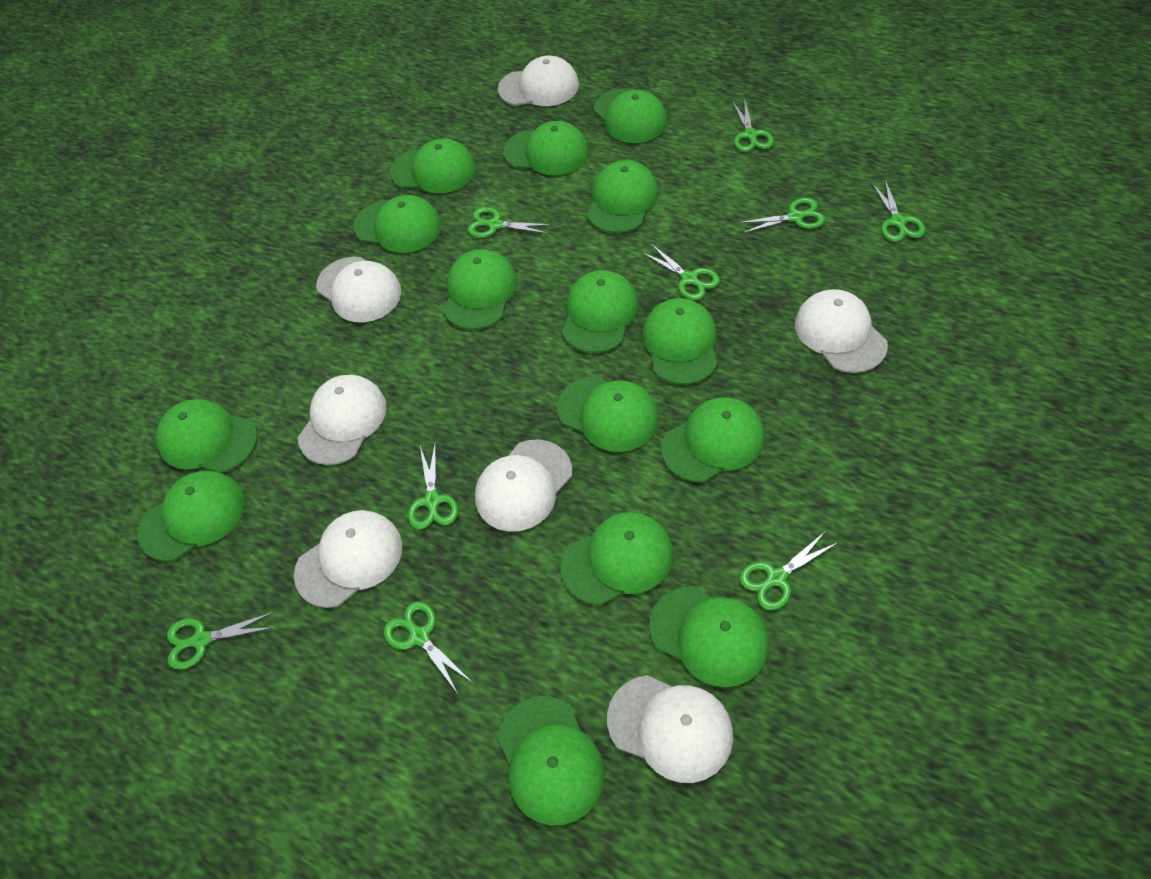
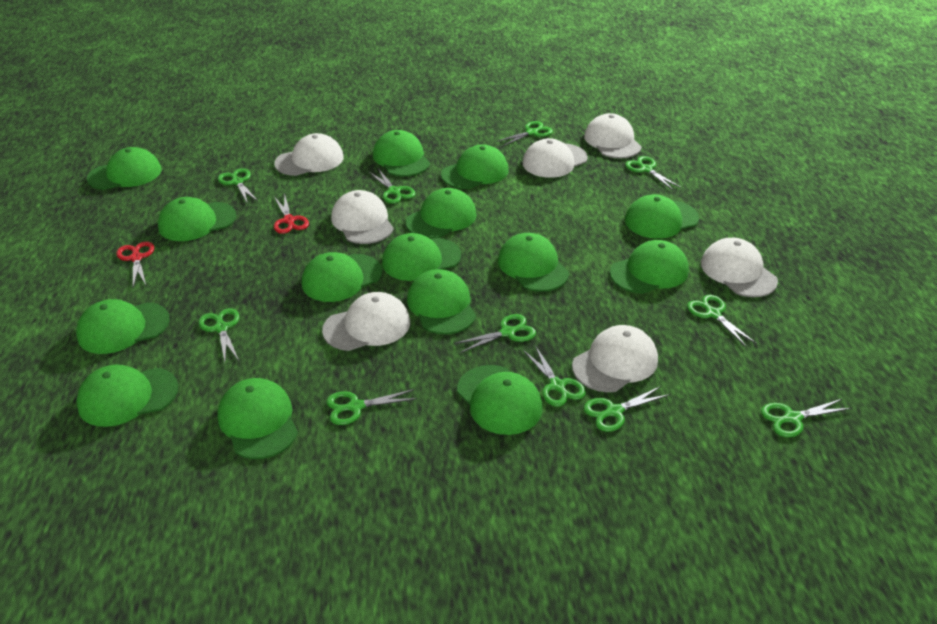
green scissors: [167,612,274,669] [384,601,473,694] [408,445,458,529] [467,207,552,238] [641,244,720,300] [732,98,774,152] [738,198,825,233] [739,531,837,610] [872,180,925,242] = 9 -> [198,308,239,361] [218,168,258,204] [326,389,417,425] [369,169,416,204] [454,314,536,353] [496,121,553,147] [523,345,586,407] [583,386,670,432] [625,156,681,190] [687,295,757,348] [761,399,851,437] = 11
red scissors: none = 0 -> [116,241,155,287] [274,195,309,234] = 2

